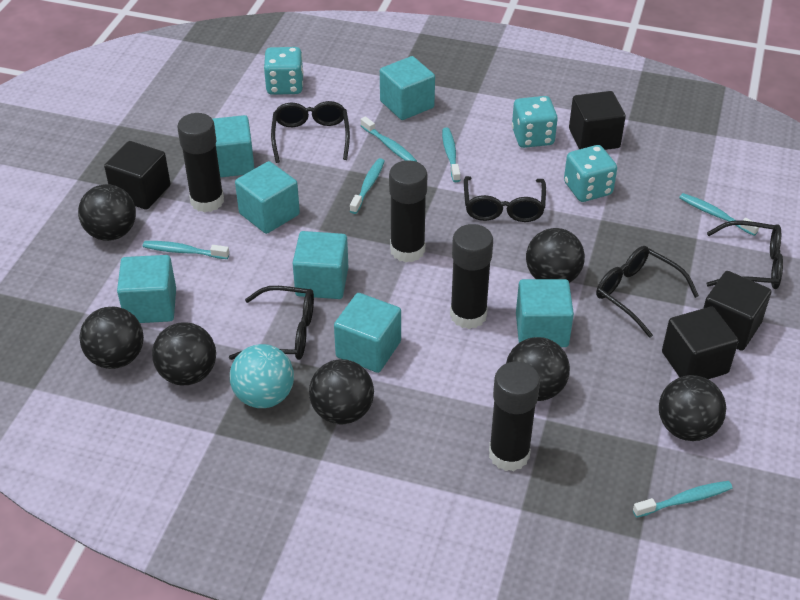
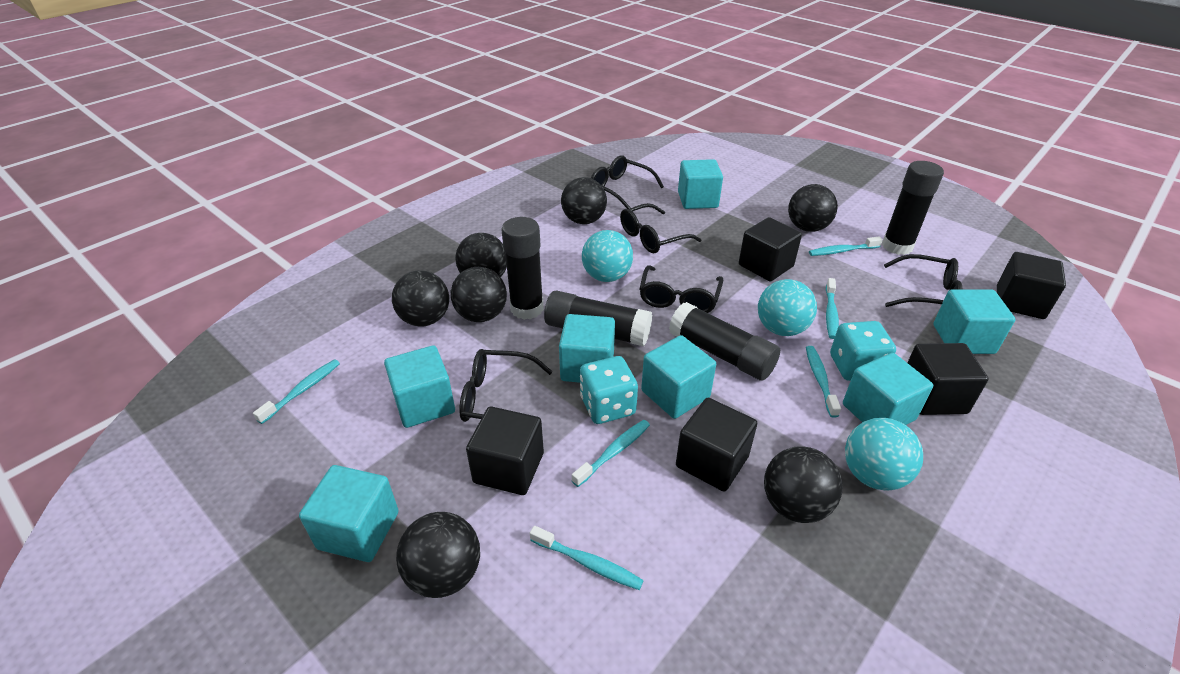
black cube: [104,141,171,210] [569,91,626,150] [662,306,739,379] [704,271,771,351] = 4 -> [466,406,544,495] [676,398,757,492] [739,217,802,281] [907,343,989,415] [997,252,1066,319] = 5
turquoise ball: [230,344,294,408] = 1 -> [582,230,633,282] [758,279,817,336] [845,418,923,491] = 3
turquoise dice: [264,47,304,95] [512,96,558,148] [564,145,617,202] = 3 -> [580,356,638,424] [830,321,896,381] = 2

